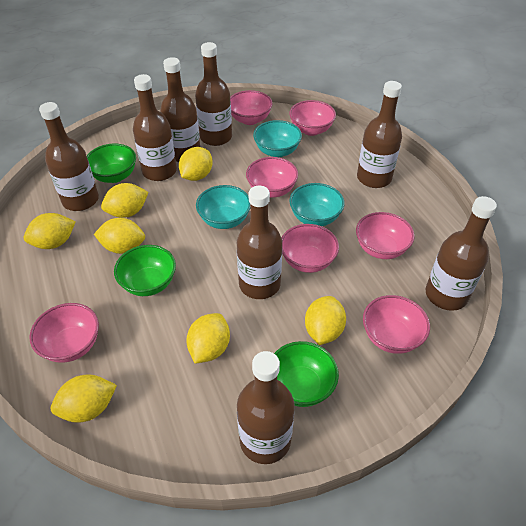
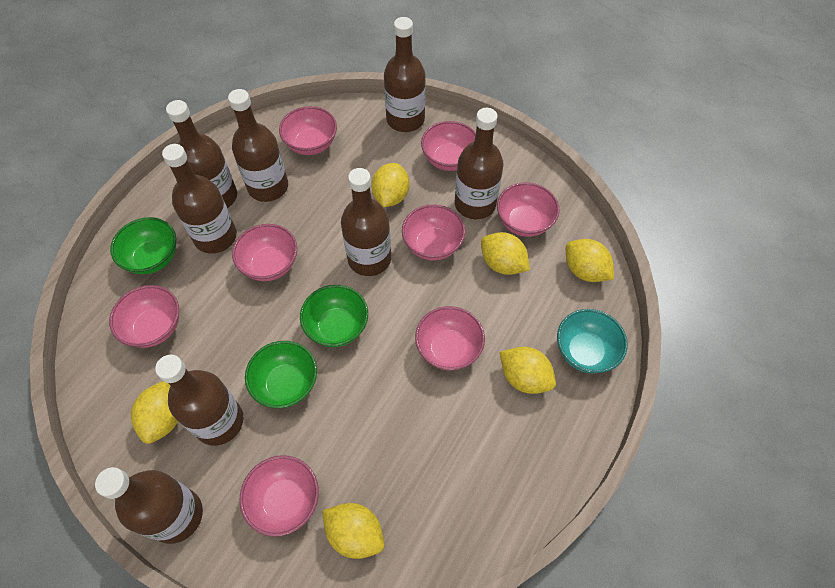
pink bowl: [29,303,99,363] [230,90,273,125] [246,157,298,198] [282,224,339,273] [289,100,336,136] [356,212,415,259] [363,295,430,354] = 7 -> [109,285,179,348] [232,224,297,281] [239,455,319,537] [279,106,337,155] [402,204,465,261] [415,306,485,371] [421,121,476,171] [497,182,560,237] = 8
turquoise bowl: [196,185,250,229] [253,120,302,157] [289,183,345,226] = 3 -> [557,309,628,374] = 1
yellow lemon: [24,213,75,249] [51,375,117,423] [94,218,145,254] [101,183,148,218] [179,147,213,181] [186,313,230,364] [305,296,346,345] = 7 -> [131,381,178,444] [322,503,384,559] [371,163,409,207] [481,232,530,275] [500,347,556,394] [566,239,614,282] = 6

